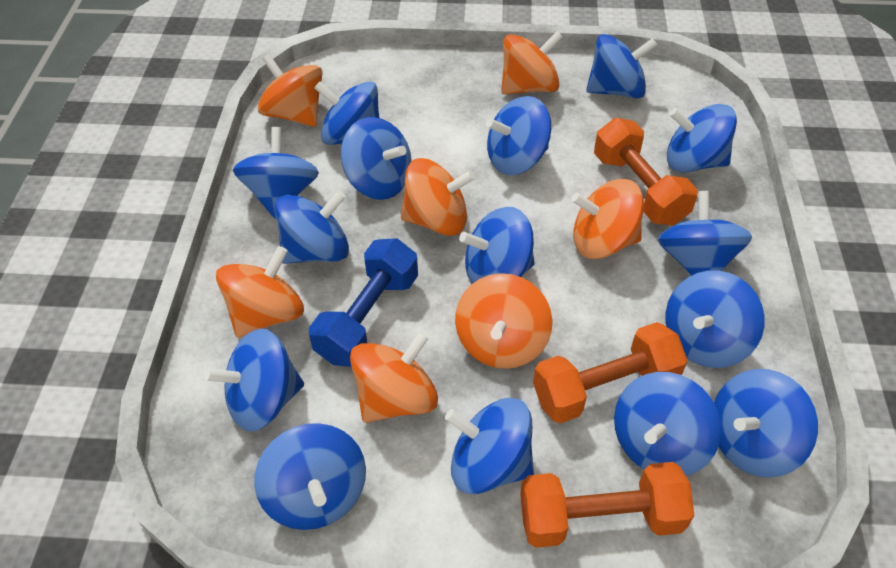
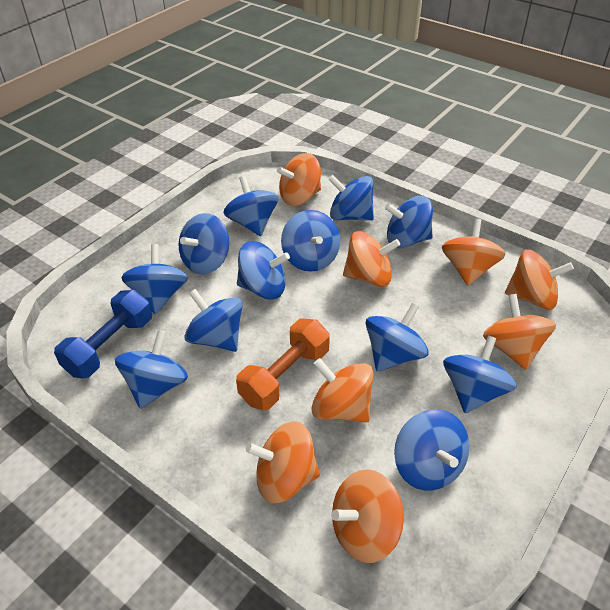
blue spinning top: [204,328,304,432] [233,127,319,219] [254,423,366,530] [275,190,349,264] [314,81,380,145] [341,117,412,200] [445,398,534,494] [459,207,534,284] [486,96,551,175] [586,34,657,99] [614,372,721,476] [657,191,752,276] [666,271,765,368] [667,104,737,173] [714,369,818,478] = 15 -> [115,330,188,409] [121,244,188,314] [179,213,229,275] [184,289,243,352] [223,176,279,236] [237,241,290,300] [281,210,340,272] [328,175,374,221] [366,303,428,371] [385,196,433,248] [394,409,469,491] [443,336,517,413] = 12
orange dumbbell: [520,462,694,548] [533,322,688,423] [594,118,698,225] = 3 -> [236,319,330,410] = 1
orange spinning top: [216,246,304,338] [257,54,322,127] [350,331,438,423] [401,158,475,236] [455,273,553,369] [501,31,563,94] [571,179,644,259] = 7 -> [246,421,320,504] [277,153,321,206] [312,358,374,423] [331,469,404,563] [343,231,400,287] [442,218,505,286] [483,294,556,370] [505,249,574,310] = 8

